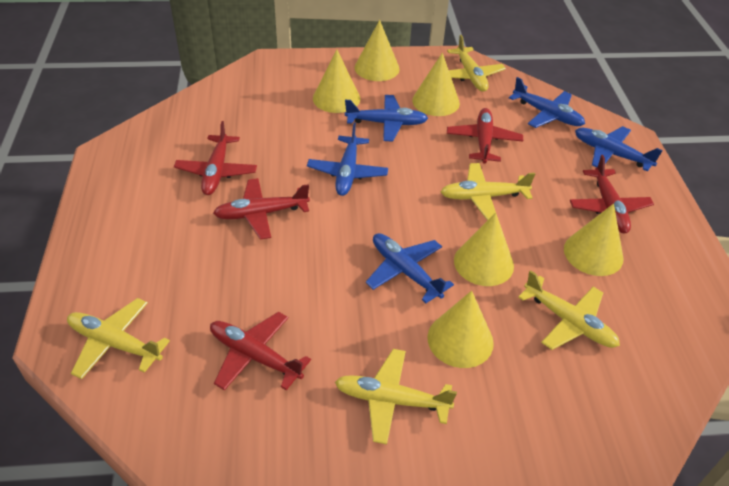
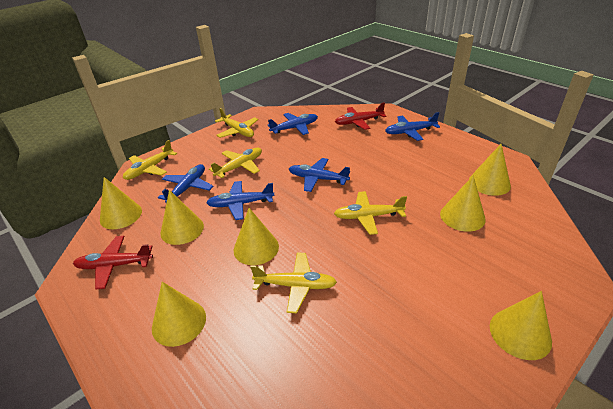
red plane: [174,121,257,195] [210,312,311,390] [213,178,310,240] [447,108,523,164] [570,155,654,233] = 5 -> [73,236,153,289] [335,102,386,130] = 2
yellow cone: [313,49,360,113] [355,20,400,81] [412,53,460,116] [427,291,494,368] [454,213,514,286] [564,203,623,276] = 6 -> [100,177,142,229] [152,282,206,347] [160,190,204,245] [234,208,279,265] [440,175,486,232] [469,144,511,196] [490,291,552,360] = 7

